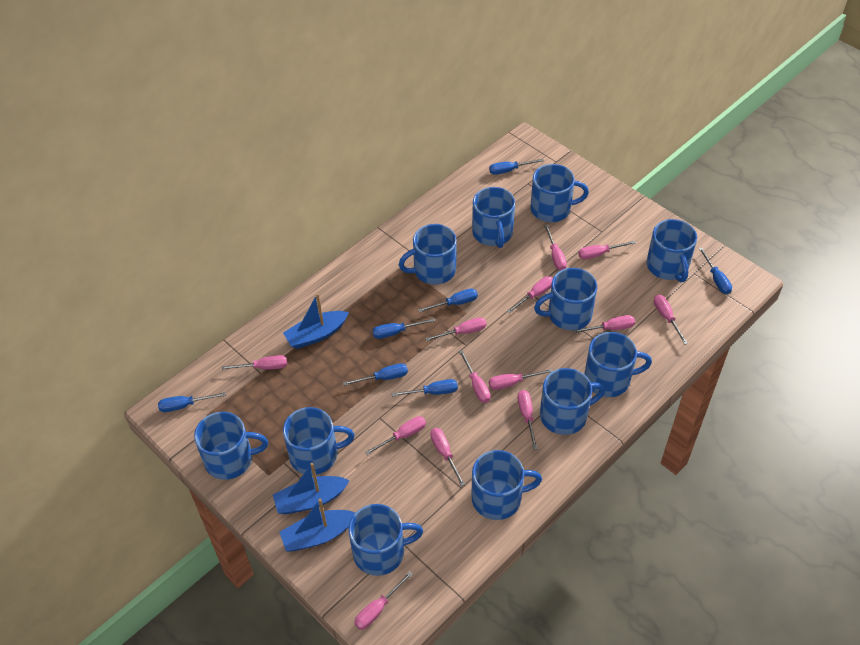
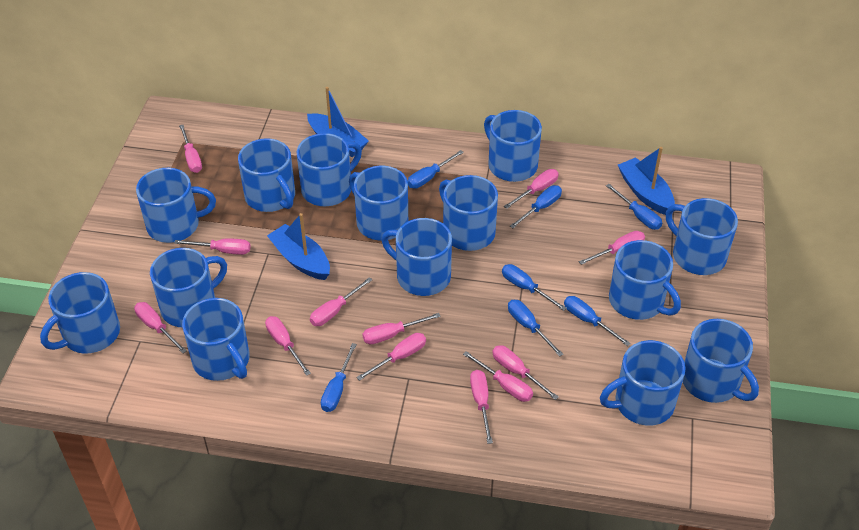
blue mug: [194,412,268,480] [283,407,355,475] [348,504,423,576] [399,224,457,285] [471,450,542,520] [472,187,515,248] [530,164,589,222] [534,268,597,330] [540,368,605,435] [584,332,652,397] [646,219,697,282] = 11 -> [40,272,120,354] [136,168,216,243] [150,248,227,327] [182,298,250,381] [238,138,295,212] [297,133,362,206] [349,166,408,240] [381,218,452,296] [439,175,498,251] [484,110,542,182] [600,340,685,426] [609,240,681,320] [666,198,738,275] [683,319,759,403] = 14
pink screwdriver: [221,355,287,370] [354,571,413,630] [365,416,426,455] [425,317,486,341] [430,428,465,486] [459,350,491,403] [489,369,553,390] [507,276,553,313] [518,390,538,450] [544,225,567,270] [572,315,635,333] [578,240,636,260] [654,295,688,345] = 13 -> [134,302,187,353] [174,239,251,255] [179,125,202,173] [265,316,311,376] [310,277,372,326] [356,333,426,381] [362,313,441,344] [463,351,533,402] [470,370,493,444] [492,345,558,400] [504,169,559,209] [579,231,645,265] = 12

